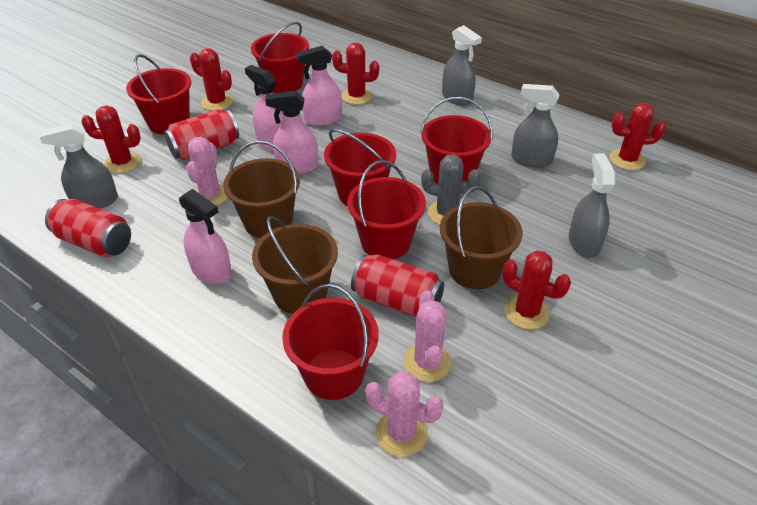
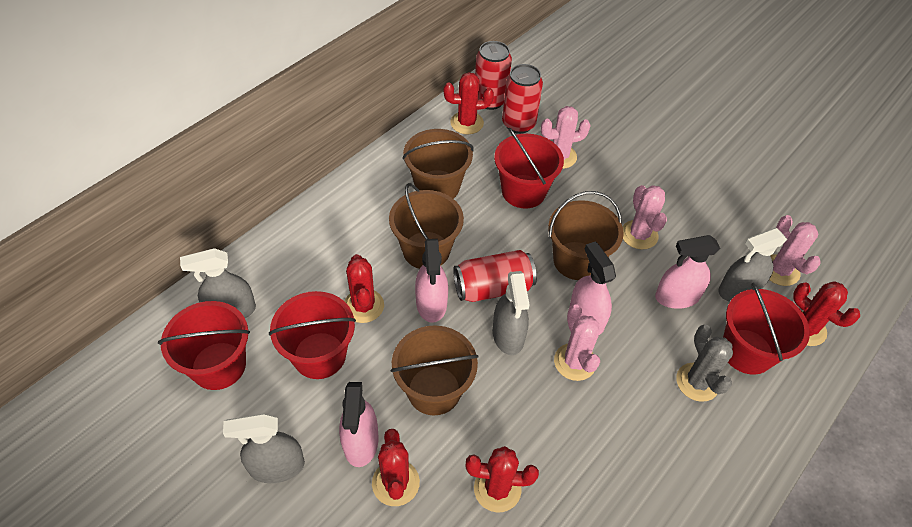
brown bucket: [223,141,300,238] [252,216,338,314] [440,186,523,289] = 3 -> [389,183,464,269] [391,325,478,415] [402,129,474,199] [548,191,624,280] = 4
pink cactus: [187,137,228,206] [365,372,444,457] [404,290,452,382] = 3 -> [541,106,591,169] [554,304,600,381] [622,185,667,249] [769,215,821,286] = 4
red bucket: [126,54,191,135] [251,22,309,93] [282,284,379,400] [324,129,396,206] [347,160,426,259] [420,97,493,184] = 6 -> [158,301,250,390] [269,291,356,379] [494,128,564,209] [723,283,810,375] = 4

